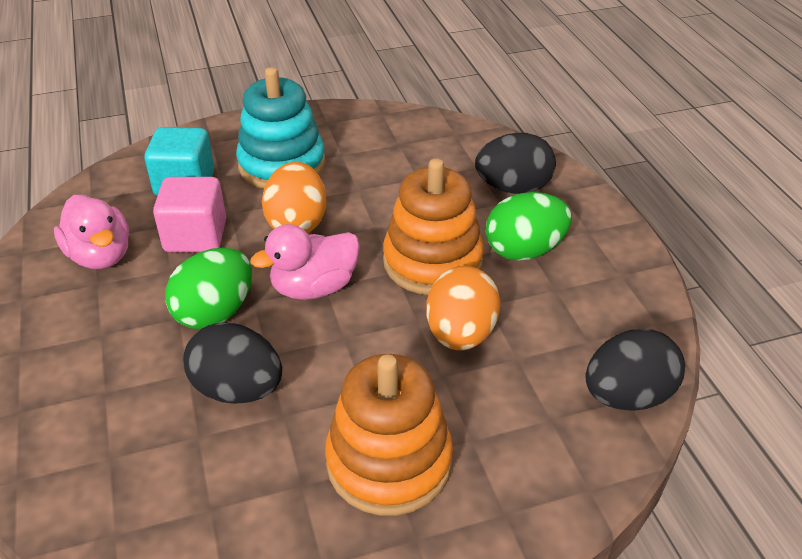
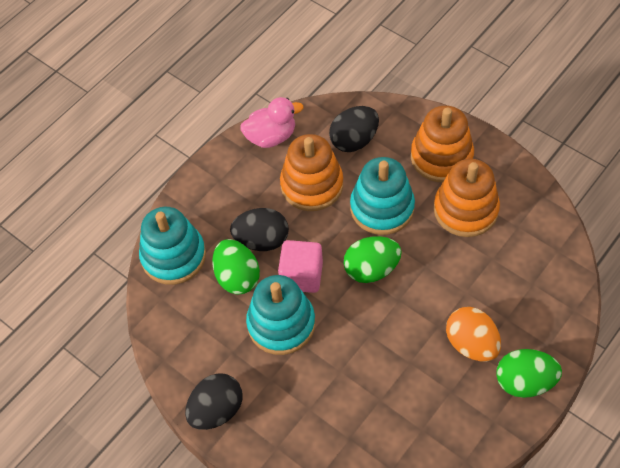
green egg: [165,248,252,329] [486,192,572,260] = 2 -> [212,239,260,295] [343,236,402,283] [496,349,562,398] = 3
orange egg: [262,162,327,234] [426,266,501,350] = 2 -> [446,307,501,362] = 1
orange stacking toy: [325,354,453,516] [383,158,484,295] = 2 -> [280,134,343,211] [411,105,474,182] [434,159,500,237] = 3
pink duck: [54,195,129,269] [250,224,360,300] = 2 -> [240,97,303,148] = 1
turquoise cube: [144,127,214,196] = 1 -> none = 0
turquoise stacking toy: [236,67,326,189] = 1 -> [139,207,206,285] [246,275,315,355] [350,157,415,235] = 3

